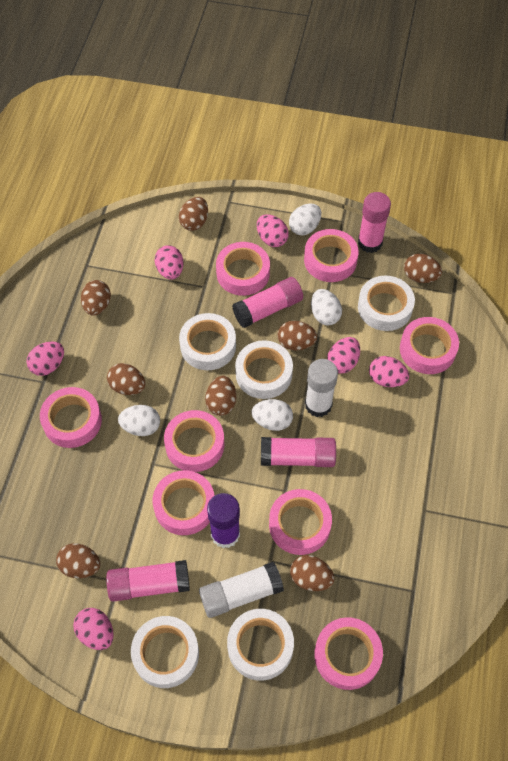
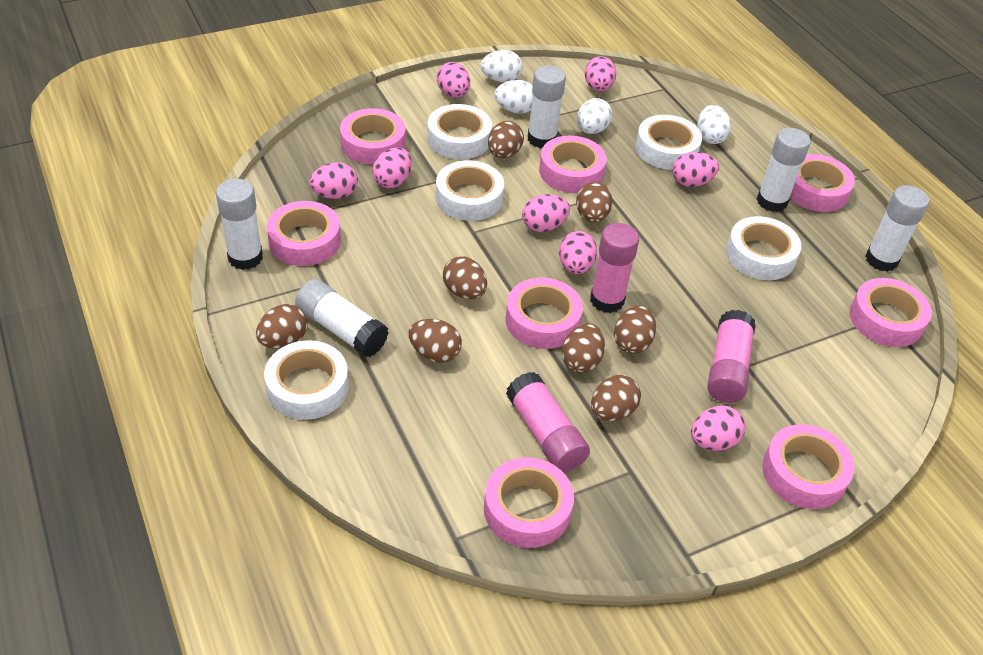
pink egg: [26,341,64,376] [73,608,114,650] [155,245,184,280] [257,214,289,247] [327,337,360,374] [369,356,409,387] = 6 -> [309,162,358,199] [372,148,412,188] [437,62,470,98] [522,194,570,232] [559,231,597,274] [585,56,616,91] [672,152,719,187] [691,406,745,451] = 8
pink glue stick: [106,560,190,602] [232,277,303,328] [261,437,336,467] [358,192,391,253] = 4 -> [506,372,590,473] [590,223,639,313] [707,310,756,403] = 3
purple glue stick: [207,493,240,548] = 1 -> none = 0
white glue stick: [199,562,284,618] [305,359,338,417] = 2 -> [216,179,263,270] [295,279,388,357] [528,66,566,148] [757,128,811,212] [865,185,929,272] = 5

